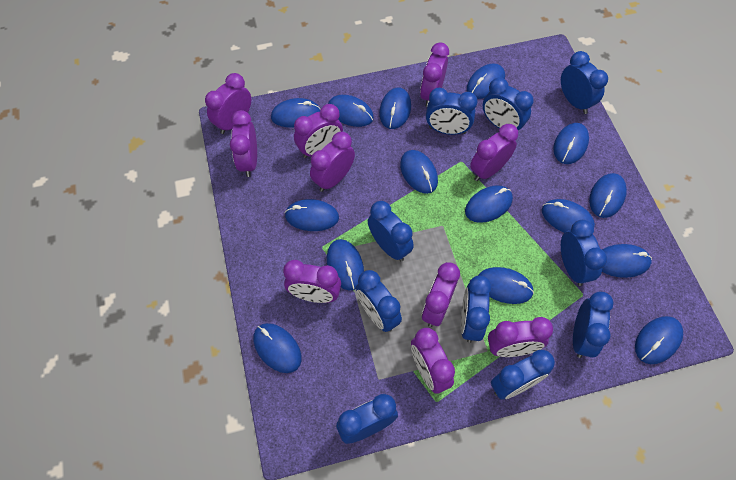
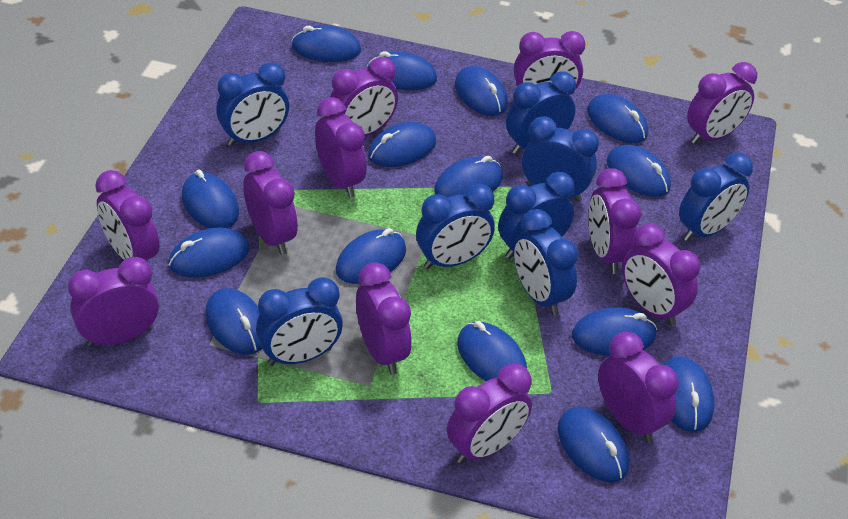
blue clock: [336,394,398,444] [356,270,402,332] [368,201,414,261] [426,88,478,135] [461,276,492,343] [482,78,534,130] [491,350,555,400] [561,51,608,114] [561,220,607,286] [573,292,614,358] = 10 -> [216,62,289,146] [256,277,343,366] [416,184,495,269] [498,172,575,259] [506,71,576,154] [513,209,578,315] [522,116,599,202] [679,153,753,241] = 8
purple clock: [205,73,251,134] [230,110,257,177] [283,260,341,303] [294,104,343,158] [310,132,355,192] [411,328,455,393] [420,42,449,107] [422,262,460,327] [470,124,518,181] [488,317,553,357] = 10 -> [68,257,159,347] [95,170,159,262] [243,151,298,255] [315,97,366,197] [330,57,398,136] [356,262,411,375] [447,363,532,464] [514,31,585,95] [588,168,641,274] [598,332,679,443] [622,223,700,326] [687,62,757,144] = 12

